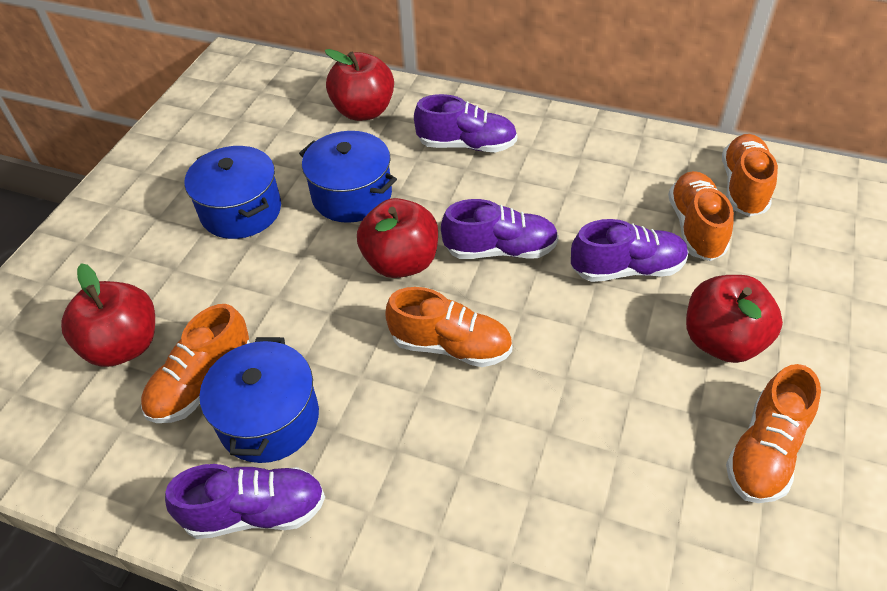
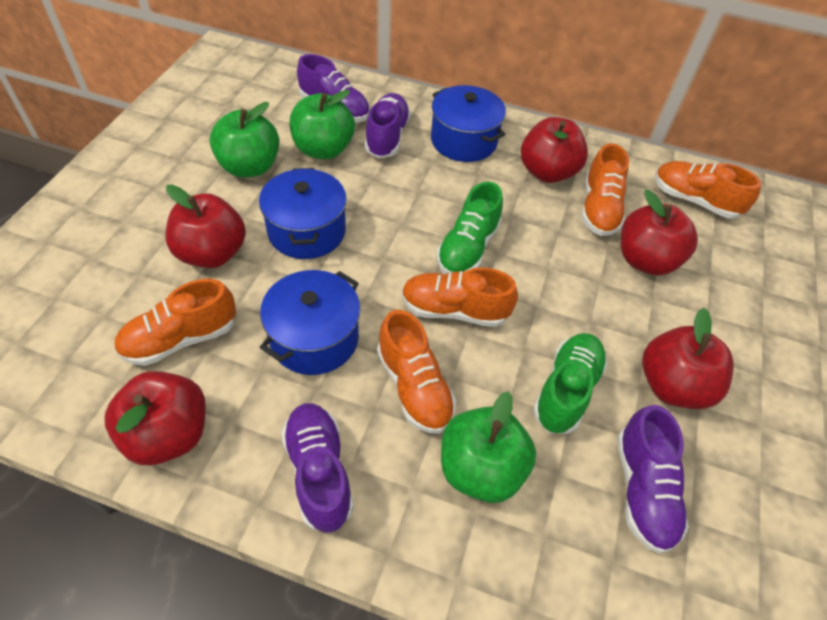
green apple: none = 0 -> [210,102,279,177] [289,90,355,159] [441,391,536,503] = 3
green shoe: none = 0 -> [436,182,503,274] [533,333,608,434] = 2
red apple: [61,263,155,367] [325,49,394,121] [357,198,438,278] [686,275,783,363] = 4 -> [105,371,206,465] [165,185,246,268] [521,117,588,183] [621,190,698,276] [642,308,734,409] = 5

